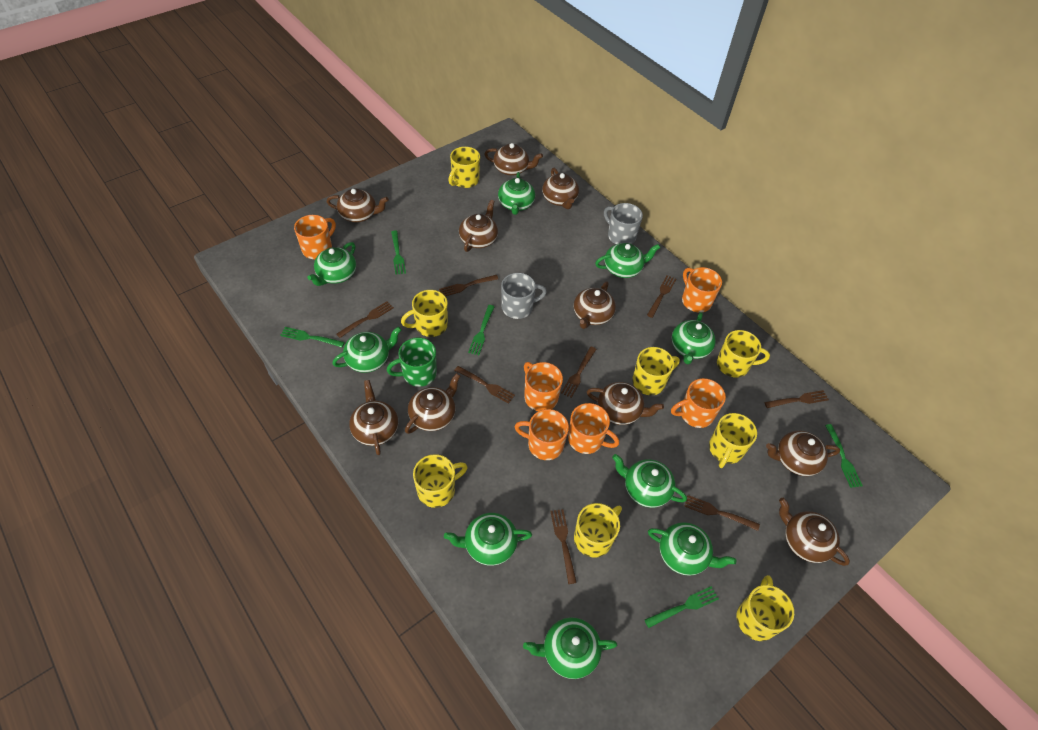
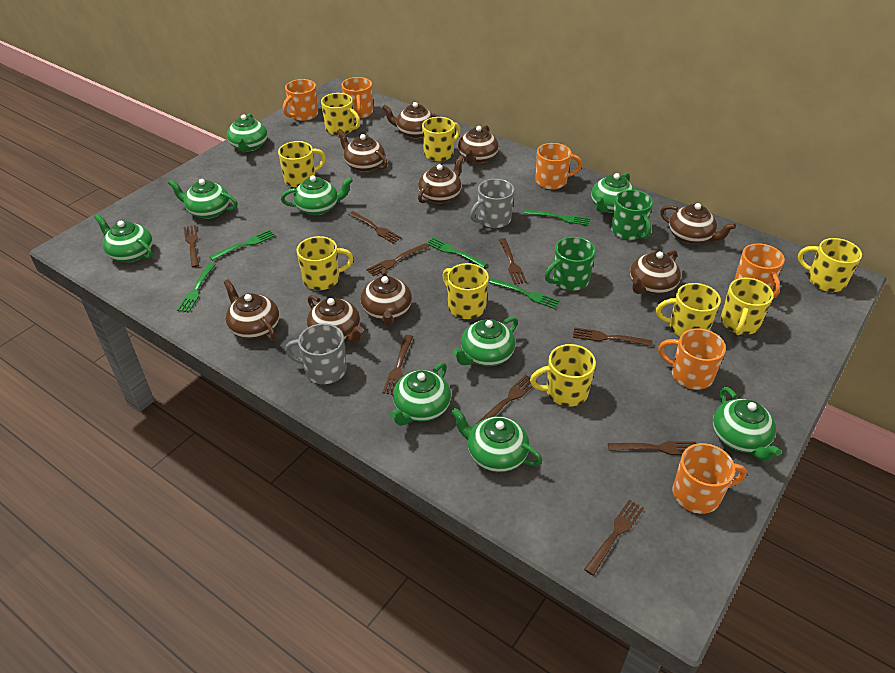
brown fork: [337,301,394,338] [439,275,498,296] [454,366,515,404] [550,509,577,584] [561,347,596,398] [647,275,676,318] [684,495,760,531] [764,390,829,408] = 8 -> [184,225,199,268] [348,211,401,243] [366,243,429,276] [382,335,413,395] [476,375,537,424] [499,238,527,285] [573,327,653,346] [584,499,644,575] [608,441,696,455] = 9
brown teapot: [327,188,389,222] [349,380,398,455] [405,373,460,434] [459,200,498,252] [484,143,543,176] [542,168,579,209] [574,281,616,329] [587,382,664,425] [766,430,840,476] [779,498,850,566] = 10 -> [224,279,279,340] [307,295,363,343] [337,129,388,172] [360,268,412,326] [382,102,441,138] [418,155,464,204] [458,125,499,164] [630,250,681,295] [660,203,736,244] = 9
green mug: [387,338,437,387] = 1 -> [545,237,596,291] [611,190,653,240] = 2
yellow mug: [401,290,448,337] [413,454,468,508] [448,147,480,188] [574,503,622,558] [632,347,680,395] [709,413,757,468] [717,330,770,378] [736,575,794,641] = 8 -> [278,141,326,188] [297,236,354,290] [321,93,360,136] [422,117,461,161] [442,263,489,319] [530,344,596,407] [656,283,721,337] [721,278,774,335] [798,238,862,292] = 9

